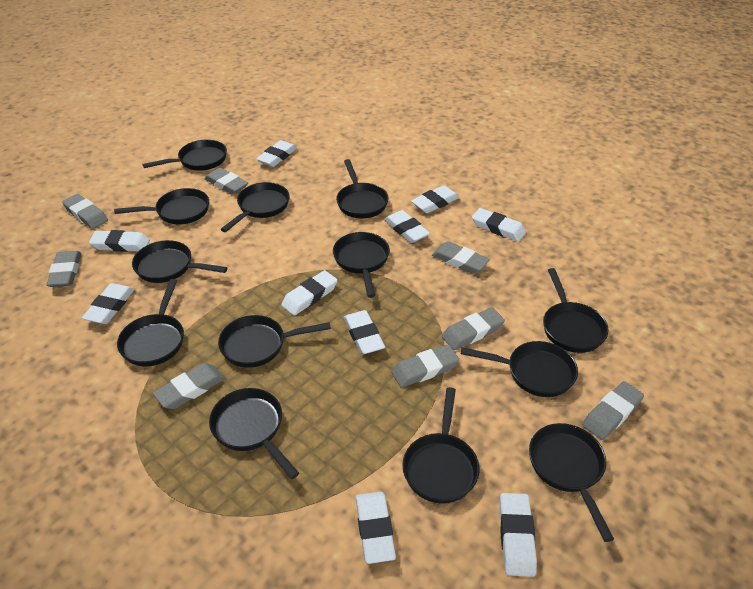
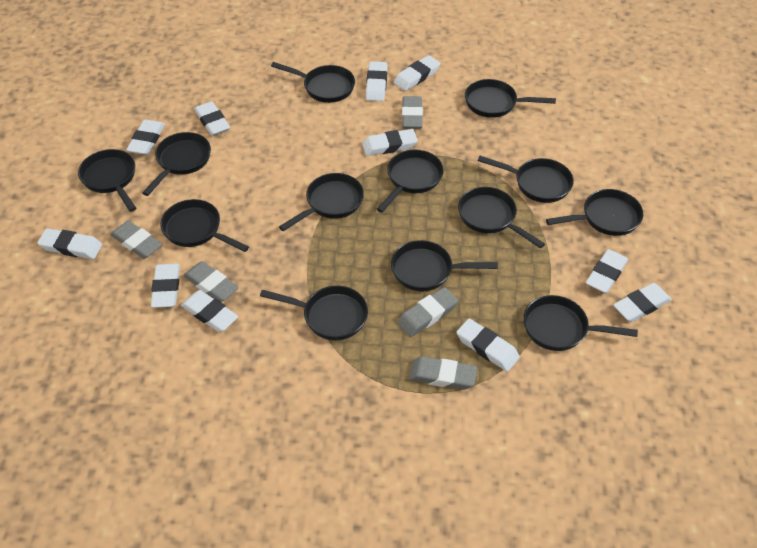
grey eraser: [46,251,81,287] [62,194,108,229] [153,363,225,409] [205,168,248,195] [391,345,459,388] [432,241,490,274] [442,307,505,350] [582,381,644,440] = 8 -> [110,221,162,259] [184,261,239,302] [397,287,458,337] [402,96,423,129] [409,356,477,390] = 5
white eraser: [82,283,135,324] [89,230,150,252] [256,140,297,167] [281,270,338,316] [344,310,385,355] [356,492,396,564] [384,210,430,243] [411,185,460,213] [472,208,526,242] [499,493,537,577] = 10 -> [38,228,102,259] [126,120,165,155] [151,264,180,308] [181,290,238,332] [194,101,230,136] [362,129,418,156] [366,61,388,101] [394,55,440,91] [456,318,520,372] [586,249,628,293] [613,283,672,322] = 11

